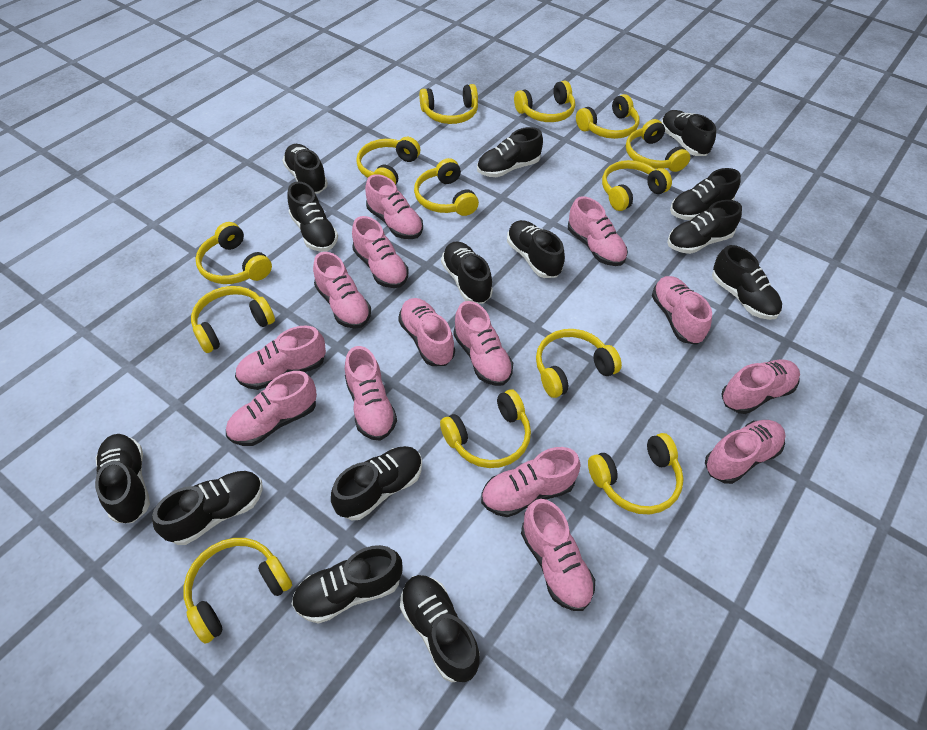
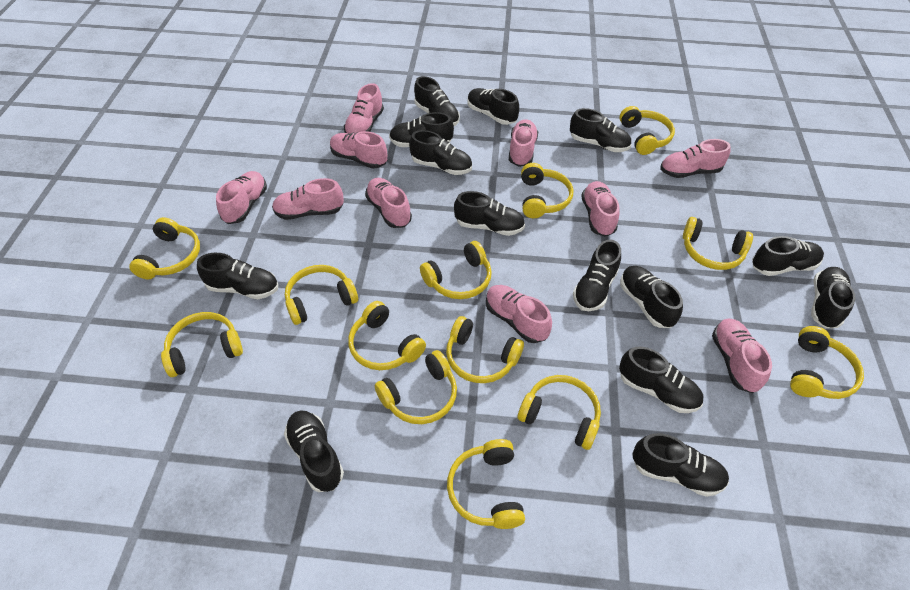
pink shoe: [226,371,317,446] [235,325,326,390] [313,252,371,329] [345,346,397,441] [352,216,409,288] [365,174,423,239] [398,298,455,366] [453,301,513,386] [481,447,581,517] [521,499,595,611] [568,196,628,266] [652,276,712,345] [705,420,786,484] [721,359,800,414] = 14 -> [216,171,267,224] [272,178,344,220] [330,131,387,168] [344,83,384,134] [365,178,412,228] [486,285,552,343] [509,119,538,167] [581,181,619,237] [660,139,731,178] [712,318,772,393] = 10

